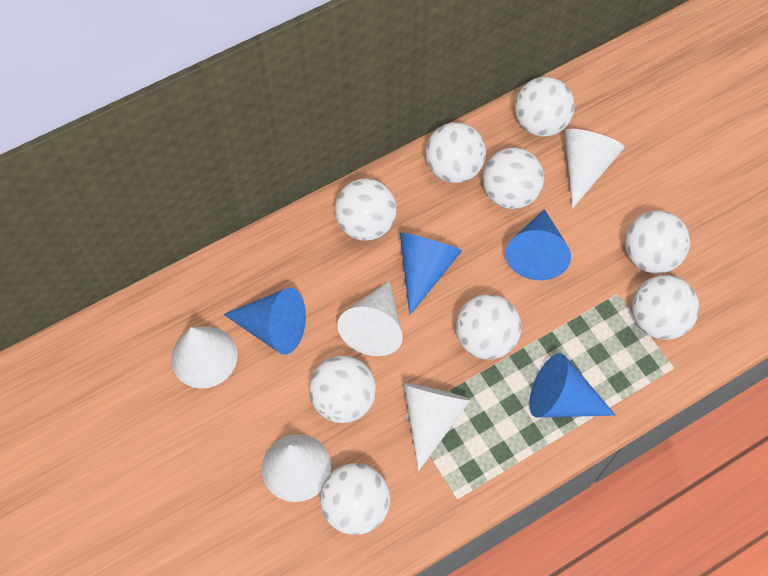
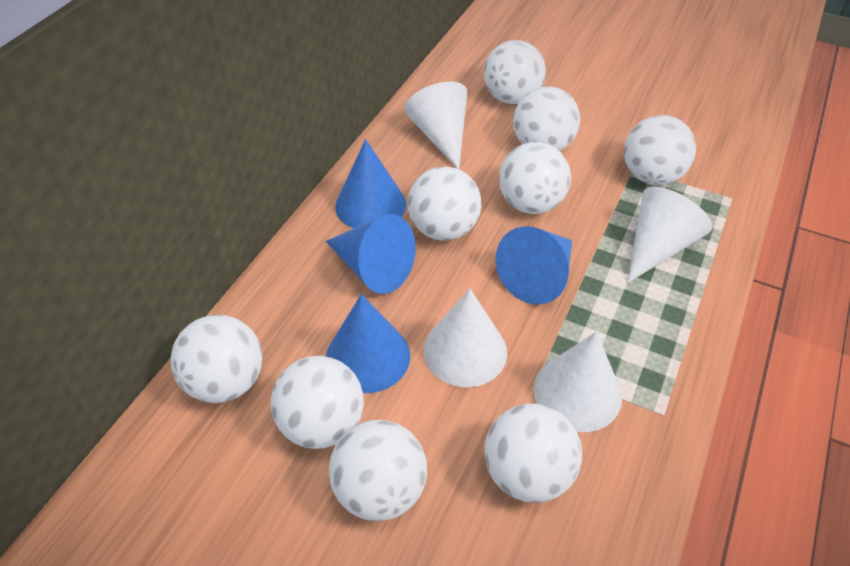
white cone: [171,326,237,388] [262,434,331,502] [337,281,403,356] [404,383,471,471] [564,129,625,209] = 5 -> [404,81,467,169] [423,288,507,387] [534,332,622,432] [627,187,712,283] = 4

